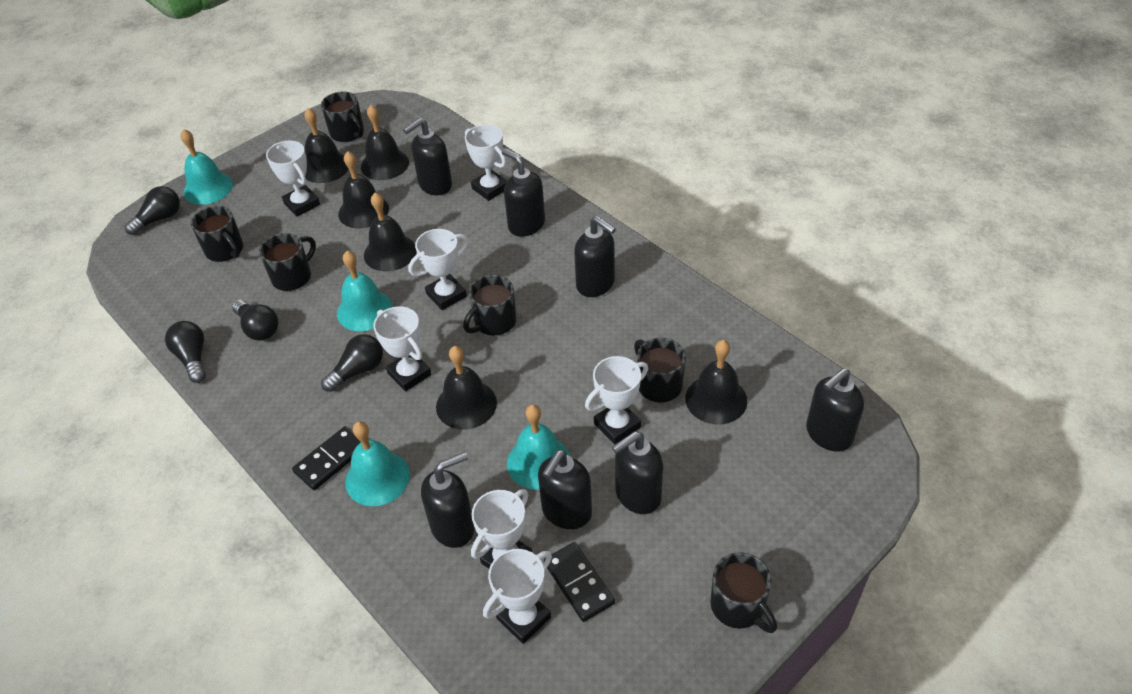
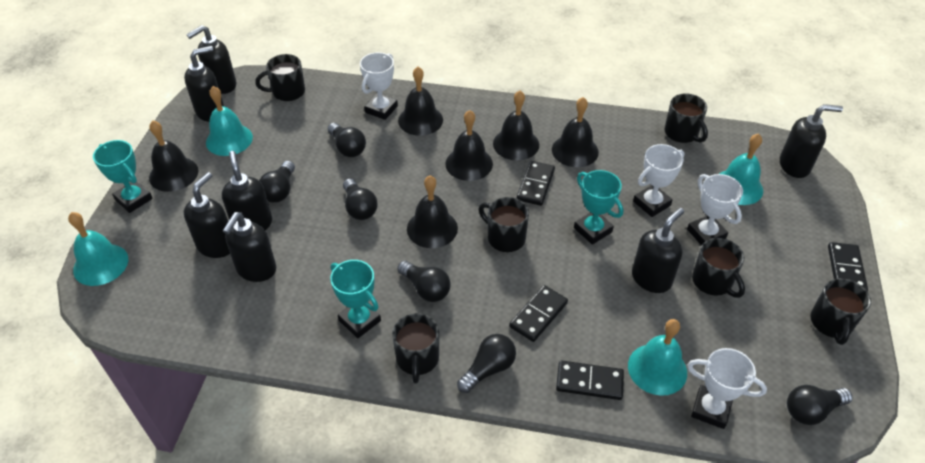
black domino: [292,426,361,490] [544,542,615,622] = 2 -> [509,285,568,342] [517,161,555,206] [556,360,624,400] [828,242,868,291] = 4
black light bulb: [125,186,180,235] [165,321,206,383] [232,300,279,341] [321,334,383,392] = 4 -> [259,161,295,203] [328,123,366,157] [343,178,377,220] [397,261,451,302] [457,334,516,393] [787,385,853,425] = 6
turquoise trophy: none = 0 -> [93,140,153,213] [330,260,381,338] [574,170,623,245] = 3
white trophy: [266,140,320,217] [373,306,431,392] [408,229,468,310] [465,125,507,201] [471,489,532,568] [483,549,552,644] [585,356,648,444] = 7 -> [360,52,398,120] [633,144,684,217] [687,174,743,246] [687,348,767,429] = 4

